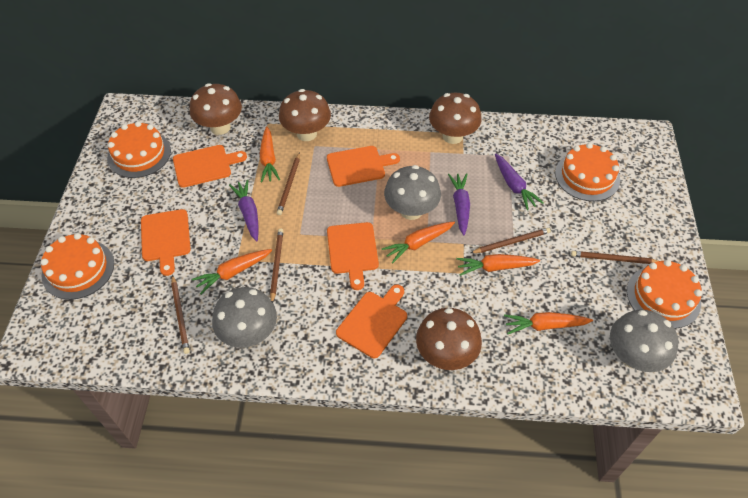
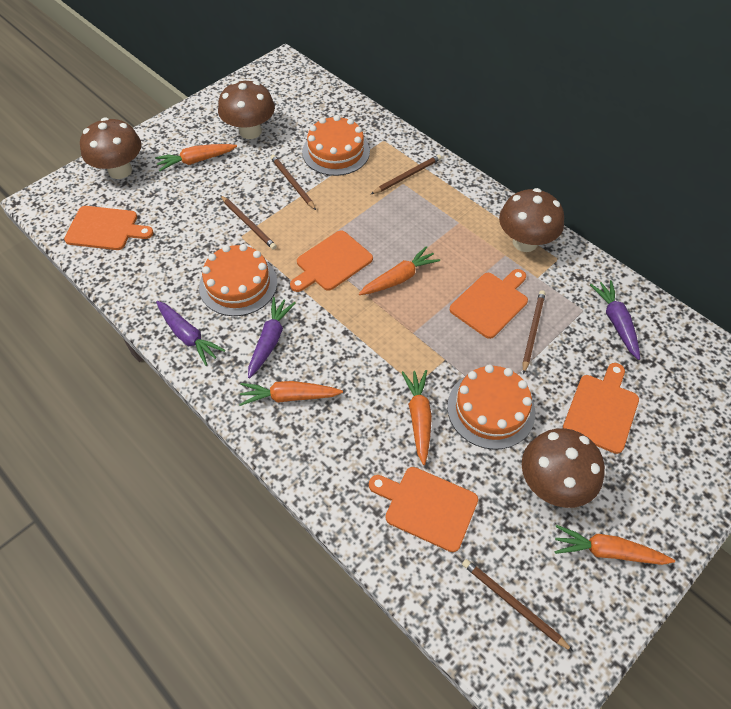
grey mushroom: [212,287,277,348] [384,165,441,220] [610,310,678,372] = 3 -> none = 0
orange cake: [40,233,114,300] [107,121,171,178] [555,143,620,201] [627,260,702,329] = 4 -> [199,244,277,316] [302,115,370,176] [447,365,535,450] = 3

